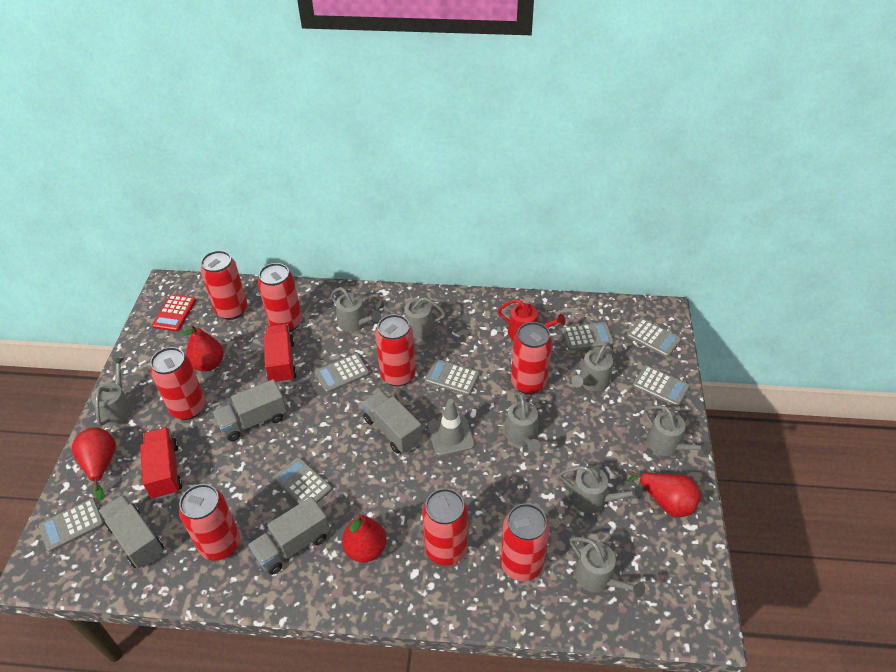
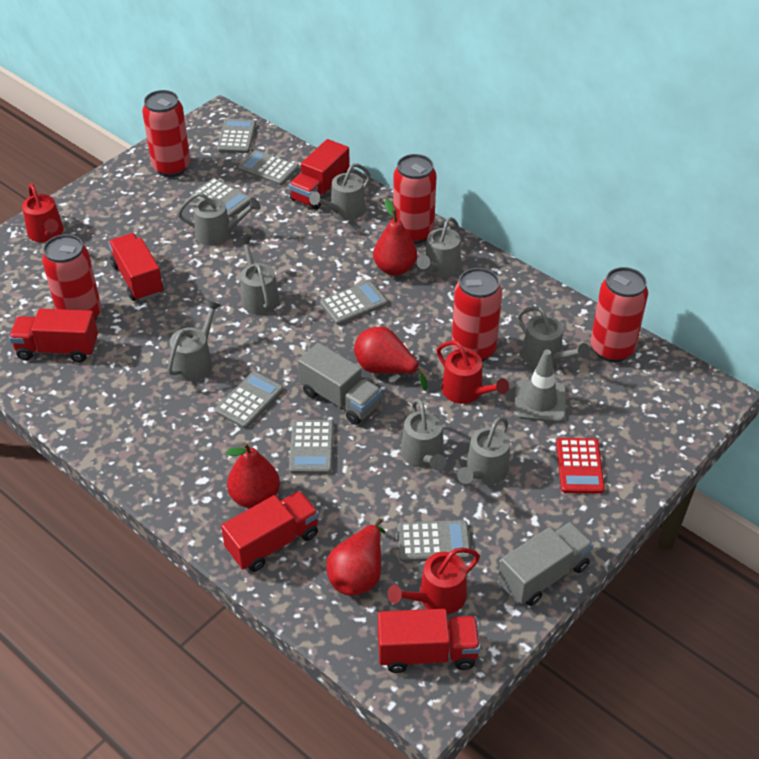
grey truck: [99,494,164,569] [213,379,287,441] [249,497,330,575] [362,390,422,453] = 4 -> [298,343,382,425] [498,522,594,606] = 2
red can: [150,347,206,420] [179,484,240,561] [201,250,247,320] [258,263,302,332] [375,314,416,387] [422,488,468,566] [500,503,550,581] [511,322,552,394] = 8 -> [42,234,101,320] [142,90,190,177] [393,154,437,244] [451,268,502,362] [591,267,648,362] = 5
red truck: [140,427,182,499] [264,324,297,384] = 2 -> [9,308,98,362] [108,233,163,301] [221,491,319,572] [289,139,350,210] [378,609,480,673] = 5
red watering can: [498,299,565,340] = 1 -> [22,184,64,242] [387,547,480,614] [437,341,509,404] = 3

